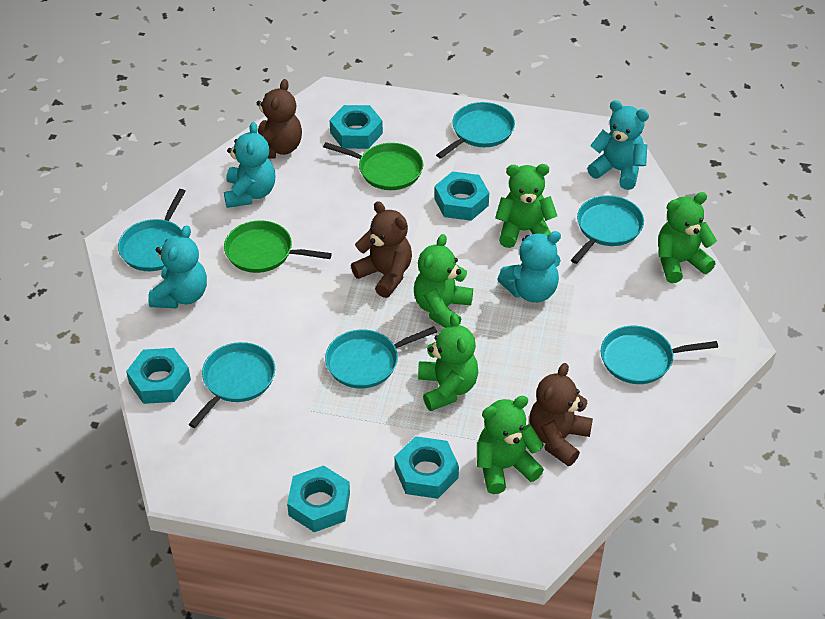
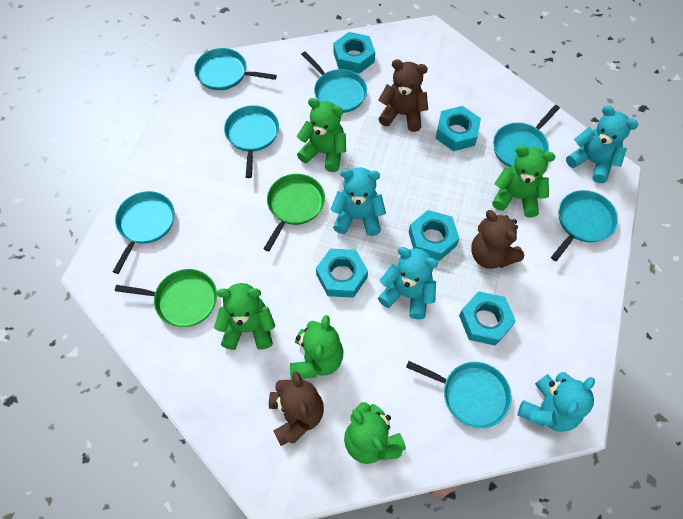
turquoise pan: [118,189,186,271] [188,342,275,428] [325,326,437,389] [436,102,515,159] [571,195,644,264] [601,326,718,384] = 6 -> [113,191,175,274] [194,48,277,90] [224,105,279,178] [301,51,367,113] [406,361,512,428] [493,105,560,167] [551,190,618,261] = 7

